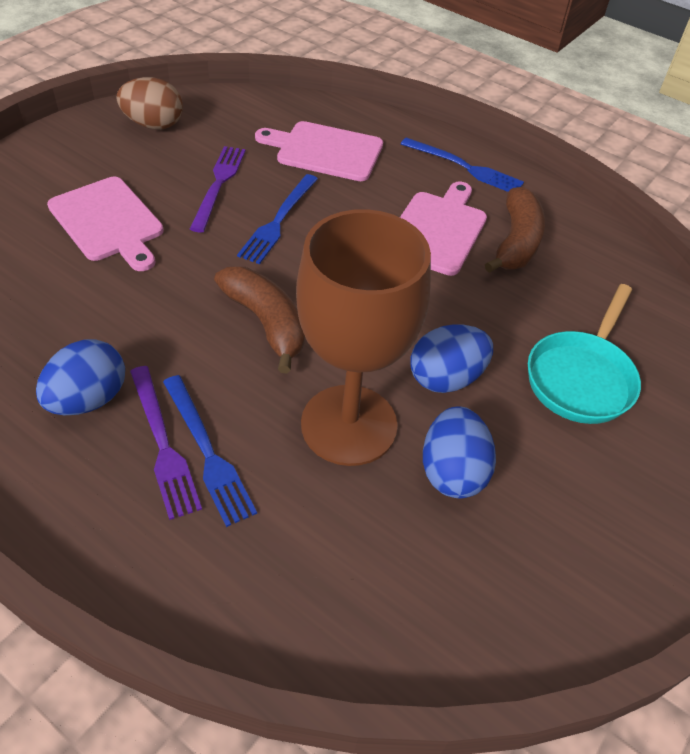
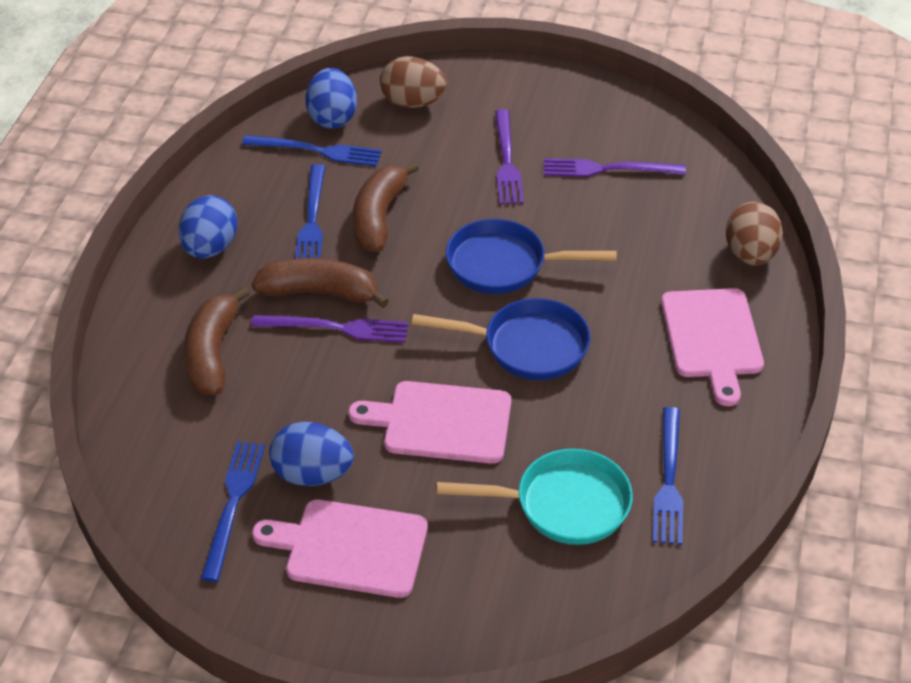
blue fork: [163,375,257,527] [237,174,318,264] [401,137,524,192] = 3 -> [201,441,265,582] [242,135,382,166] [295,164,325,259] [653,407,683,545] = 4
blue pan: none = 0 -> [412,298,590,380] [446,219,617,294] = 2
brown banana: [214,267,305,374] [485,187,545,273] = 2 -> [184,286,250,395] [252,258,389,308] [353,161,419,252] = 3
brown egg: [117,77,183,130] = 1 -> [380,56,447,108] [726,202,783,266] = 2
brown goblet: [296,209,431,466] = 1 -> none = 0
purple fork: [130,366,202,520] [190,146,246,232] = 2 -> [251,315,408,343] [495,109,524,204] [544,158,686,177] = 3

